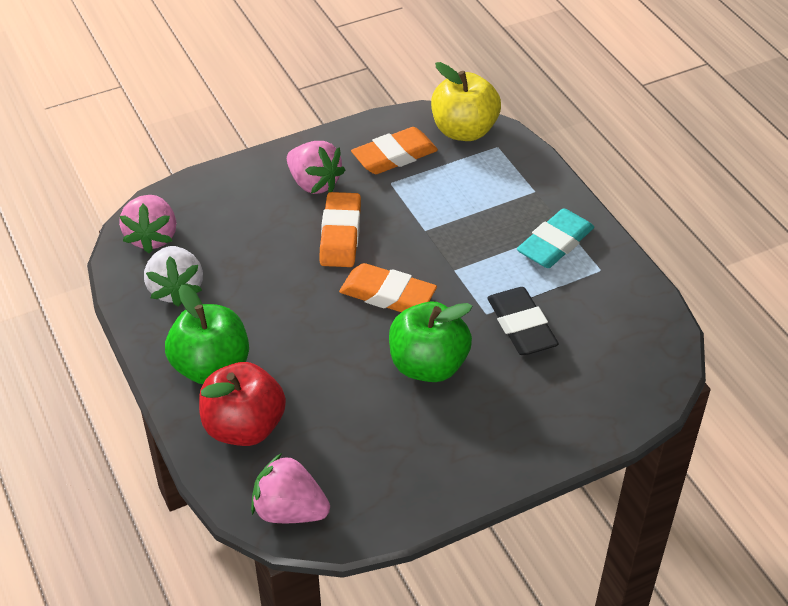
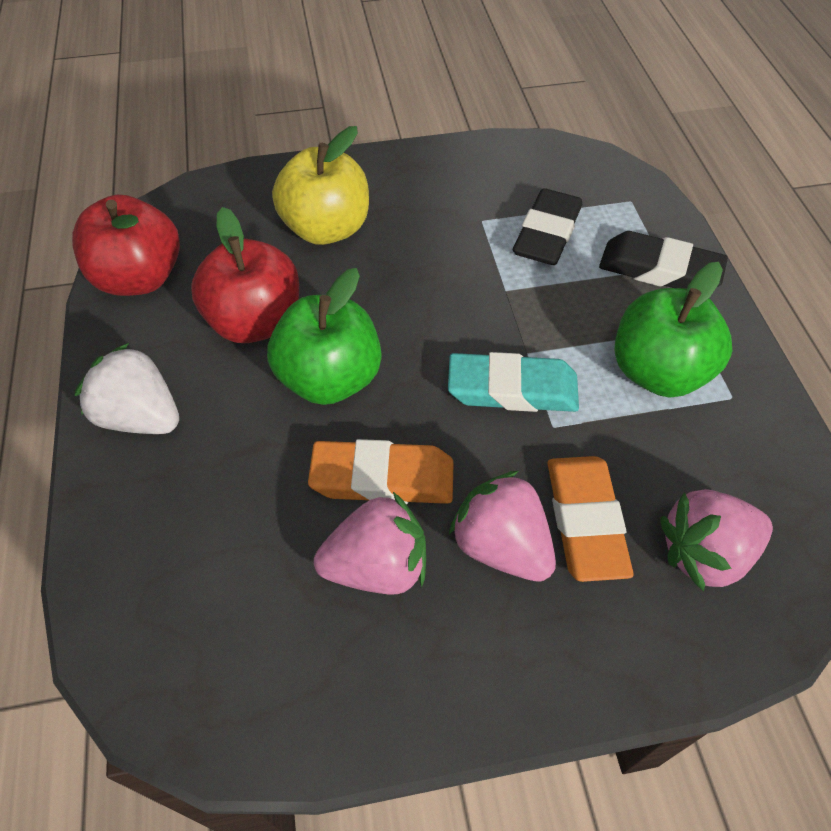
black eraser: [487,287,558,355] = 1 -> [513,188,582,265] [599,231,728,289] = 2
orange eraser: [319,192,361,267] [339,263,437,312] [351,127,438,174] = 3 -> [308,439,454,504] [548,456,633,582] = 2
red apple: [199,362,286,446] = 1 -> [72,195,180,296] [191,207,299,343] = 2

